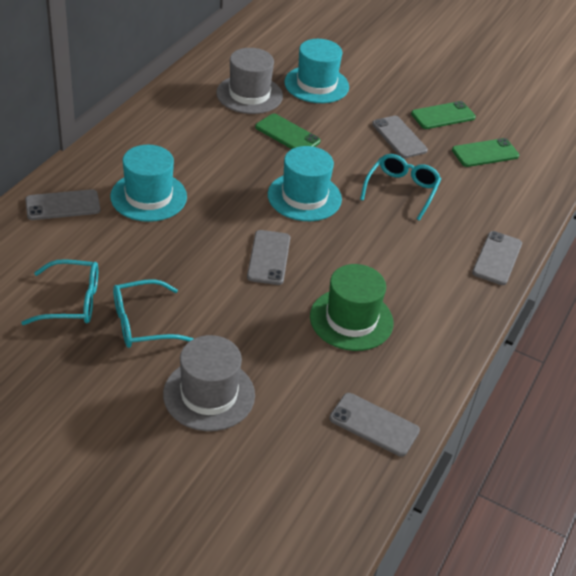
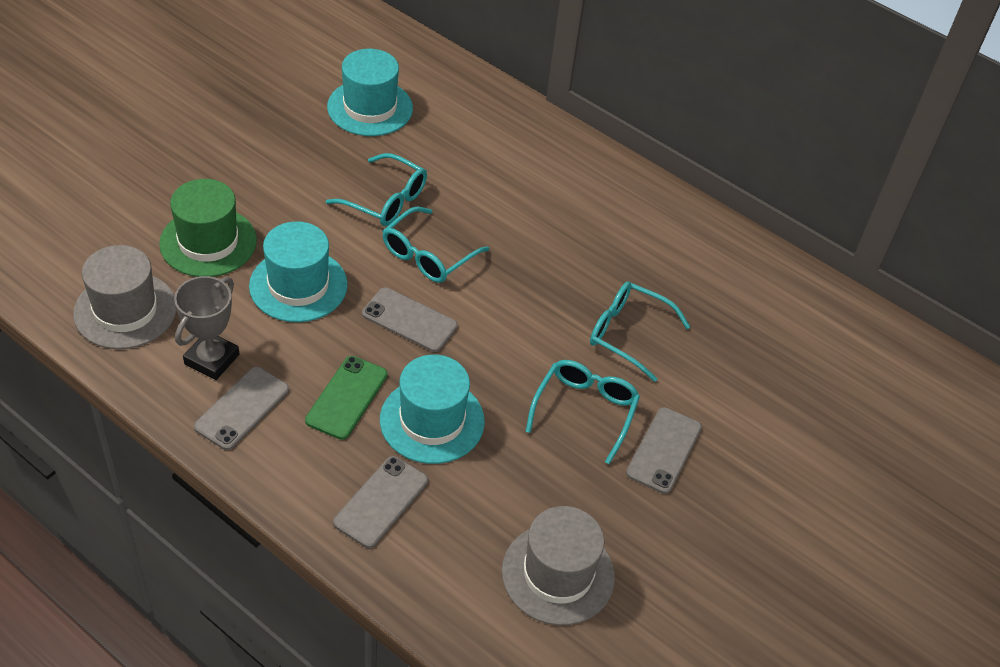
green phone: [255,114,321,149] [411,101,476,129] [452,138,520,167] = 3 -> [305,356,388,440] = 1
grey phone: [25,189,100,220] [247,230,290,285] [329,393,420,457] [372,116,428,158] [472,231,522,285] = 5 -> [194,367,289,450] [333,456,428,548] [362,287,458,352] [626,407,702,494] = 4
grey trophy: none = 0 -> [174,276,239,380] = 1
turquoise glasses: [21,259,98,325] [113,279,194,348] [360,154,441,221] = 3 -> [326,153,427,226] [382,206,489,283] [525,360,640,464] [590,282,690,382] = 4

